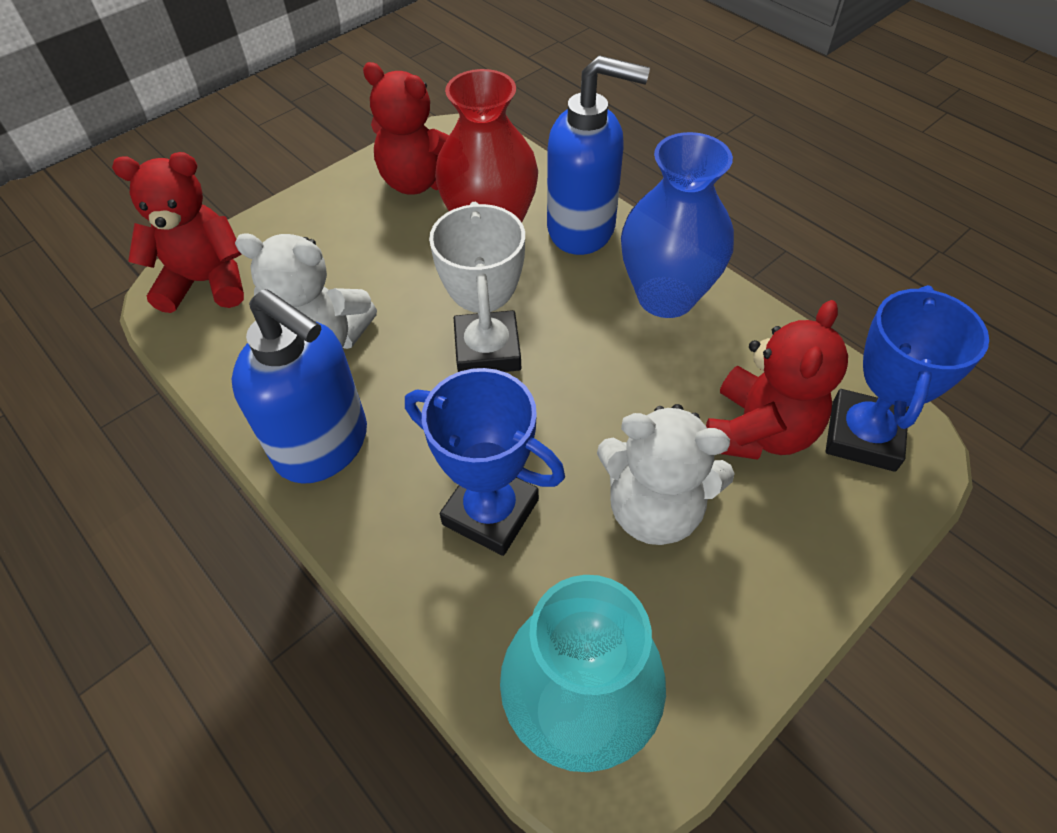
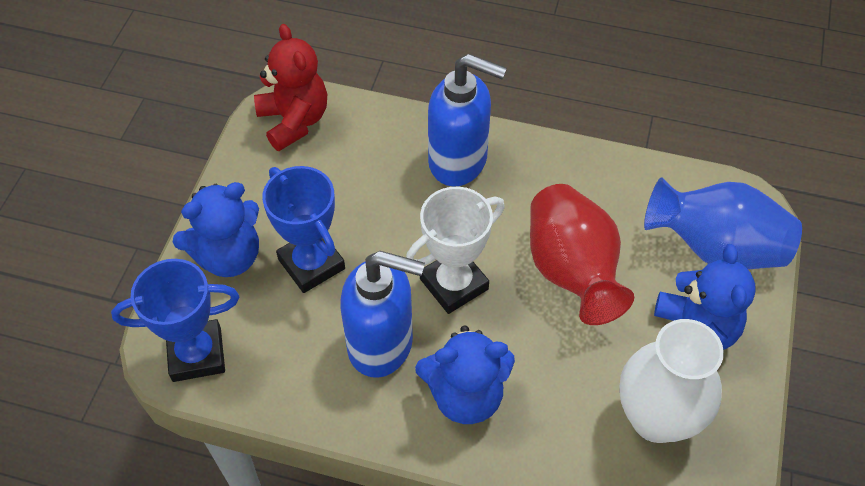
blue teddy bear: none = 0 -> [173,182,259,277] [415,325,515,424] [654,244,756,350] = 3
red teddy bear: [112,152,244,313] [363,62,449,195] [706,300,848,460] = 3 -> [254,24,327,151] = 1
turquoise vase: [500,575,666,772] = 1 -> none = 0
white teddy bear: [235,234,377,349] [597,404,735,545] = 2 -> none = 0
white vase: none = 0 -> [619,319,724,443] = 1

